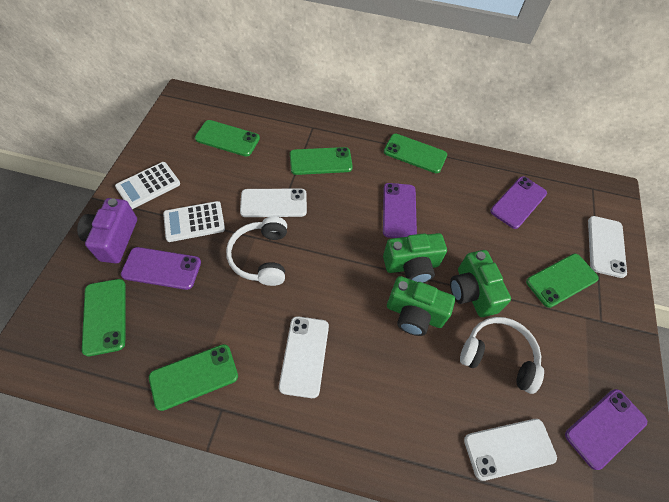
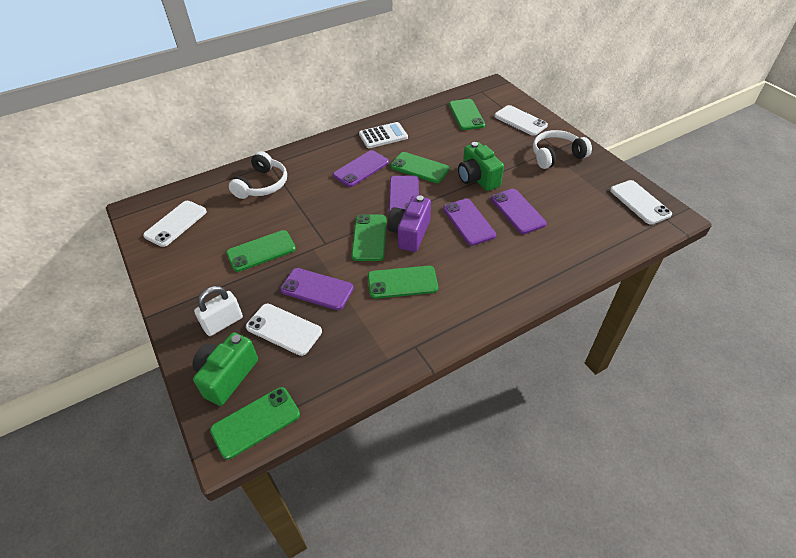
green camera: [383,233,447,283] [387,276,455,336] [450,250,511,317] = 3 -> [192,332,258,406] [458,142,504,191] = 2
purple phone: [121,247,201,290] [383,183,417,238] [490,176,547,229] [565,389,647,470] = 4 -> [280,268,354,310] [333,150,389,187] [389,176,419,213] [443,199,496,246] [491,189,547,234] = 5
white calculator: [115,162,180,209] [163,201,225,242] = 2 -> [359,122,408,148] = 1
white padlock: none = 0 -> [194,286,243,336] = 1

